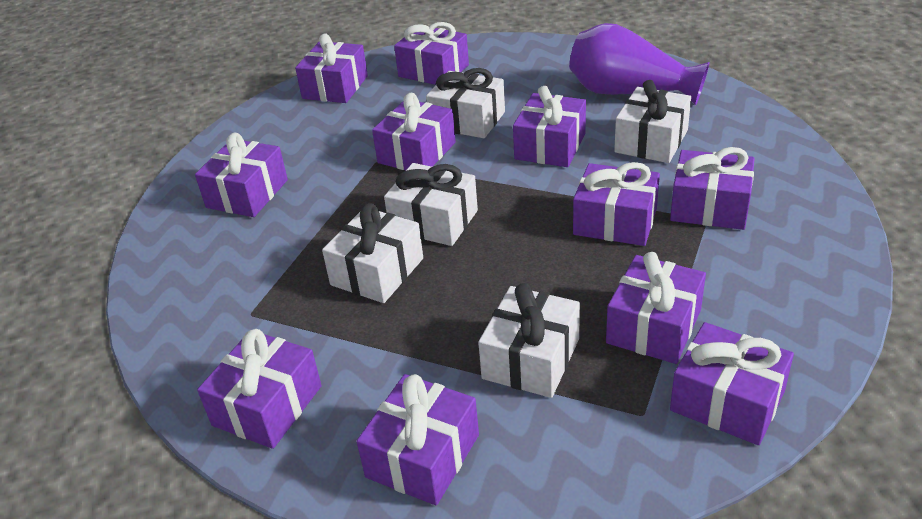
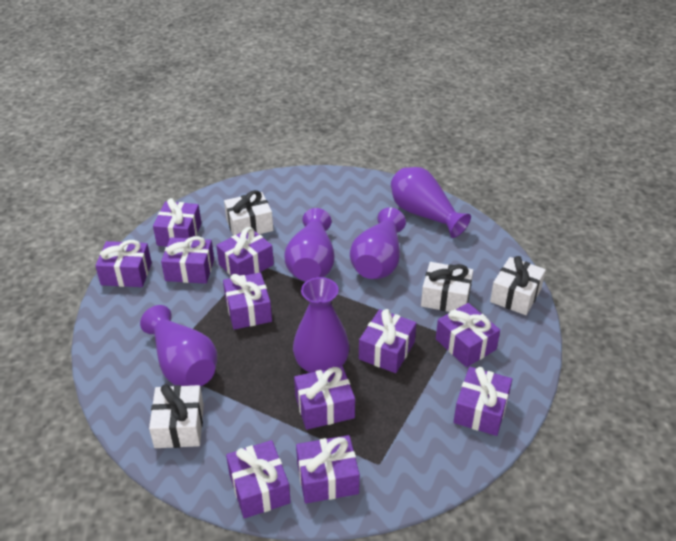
purple vase: [569,23,709,106] = 1 -> [140,305,217,386] [285,208,335,281] [293,277,349,373] [350,208,406,279] [391,167,471,238] = 5
white gift: [322,203,423,303] [384,163,478,246] [426,68,505,138] [478,283,580,398] [614,80,691,163] = 5 -> [149,384,204,448] [224,190,273,235] [421,262,473,312] [490,256,546,315] = 4

